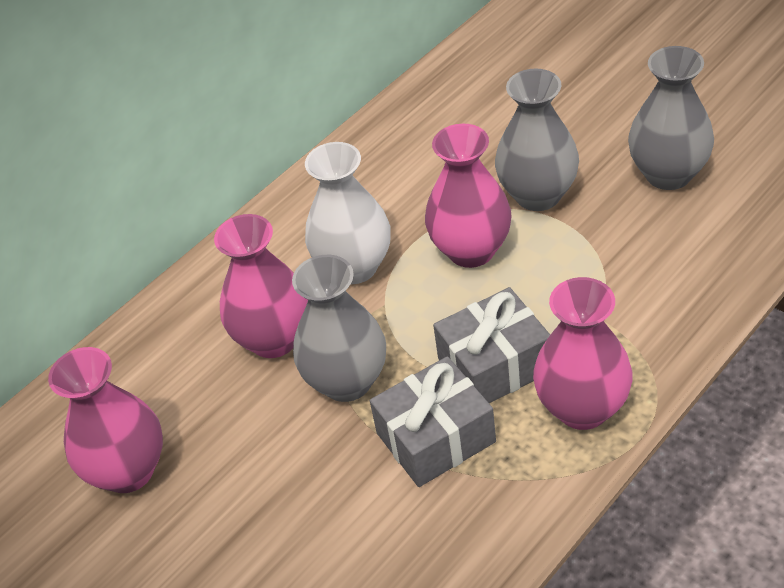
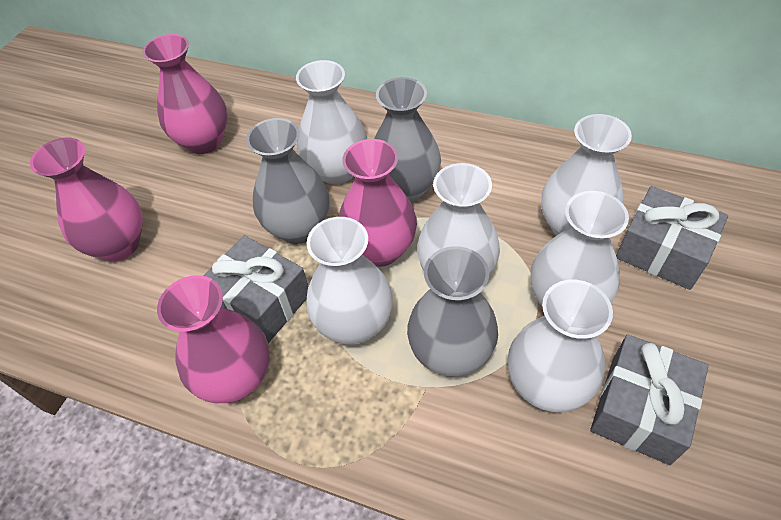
grey gift: [370,356,496,487] [433,287,550,403] = 2 -> [204,235,308,343] [590,334,709,465] [616,186,728,290] = 3
white vase: [305,142,391,284] = 1 -> [296,60,367,184] [306,217,393,344] [417,163,500,276] [508,280,613,412] [531,191,629,307] [541,114,632,236] = 6

